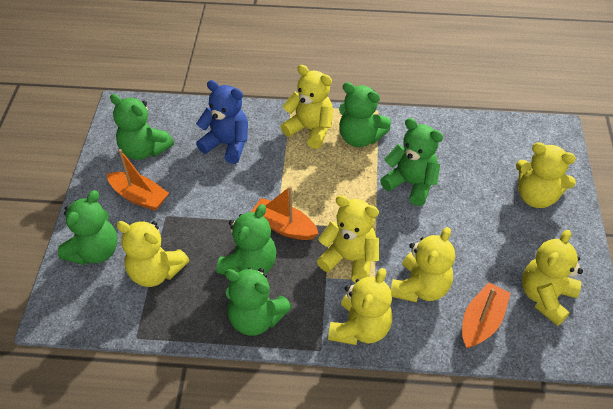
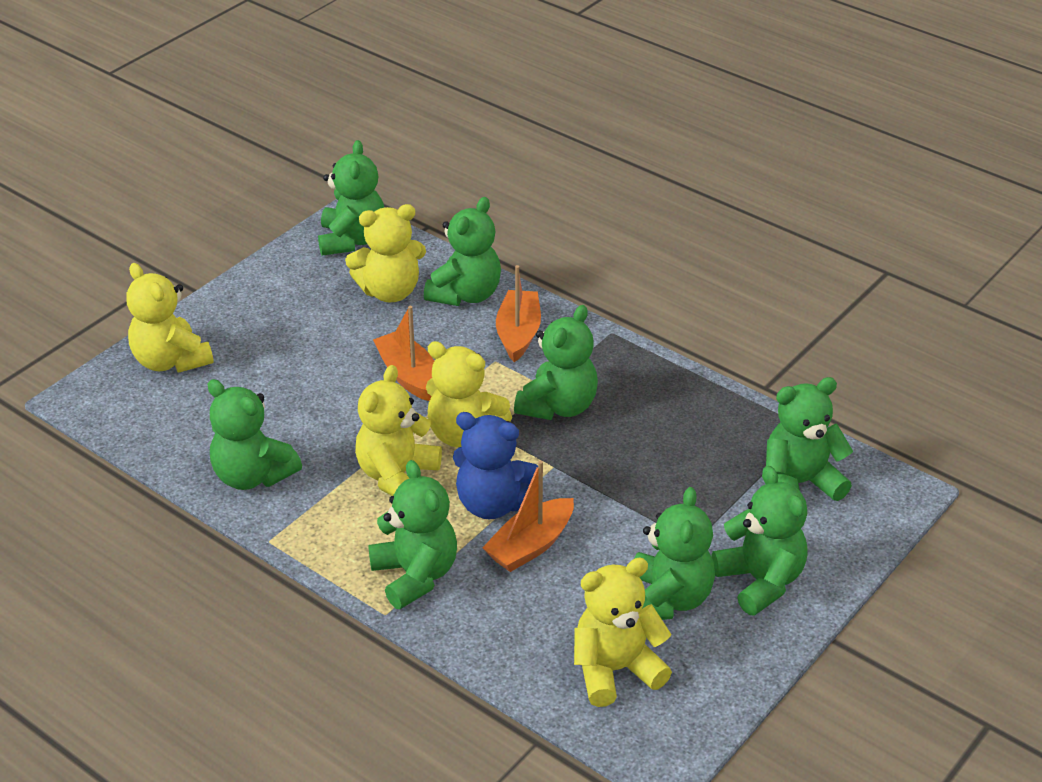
green teddy bear: [58,190,118,265] [110,94,174,160] [216,204,277,275] [225,267,292,336] [339,82,391,147] [380,118,443,206] = 6 -> [207,379,302,490] [318,140,384,256] [368,460,457,609] [424,197,501,306] [514,305,598,420] [634,487,715,620] [712,466,808,616] [766,377,853,501] = 8
yellow teddy bear: [116,220,189,287] [280,65,333,149] [317,195,379,283] [328,268,392,345] [391,227,455,302] [516,142,576,208] [522,230,583,326] = 7 -> [126,263,214,373] [345,204,426,302] [355,365,442,496] [426,341,512,448] [574,558,672,707] = 5

